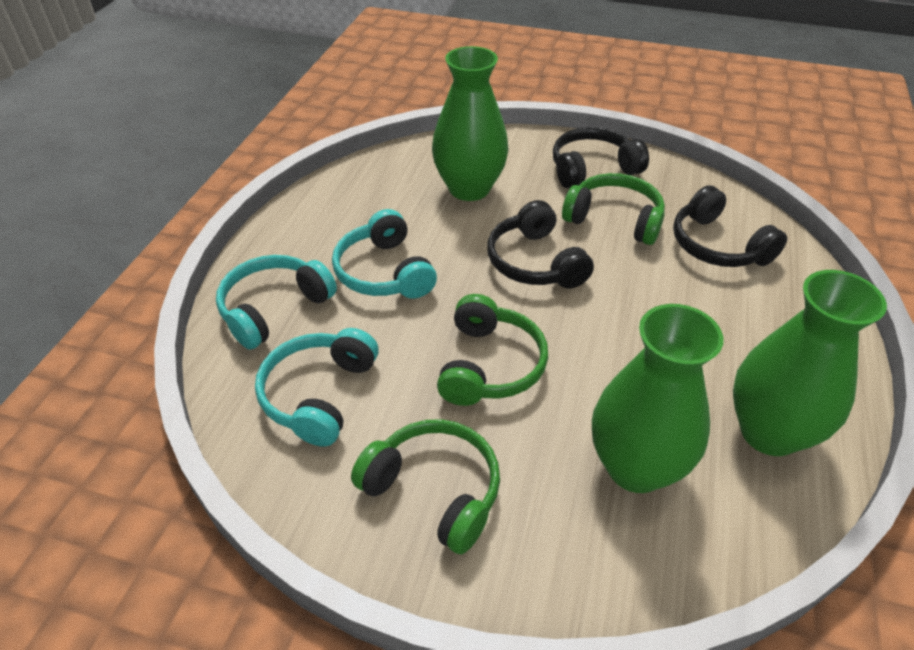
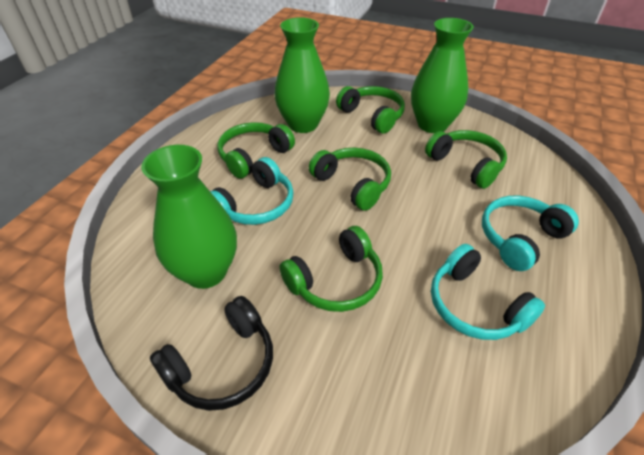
black headphones: [487,200,594,289] [553,127,649,188] [673,185,787,267] = 3 -> [150,296,273,411] = 1
green headphones: [351,419,500,555] [437,294,548,406] [562,173,665,245] = 3 -> [218,122,295,179] [280,226,383,312] [309,148,391,211] [336,86,405,134] [425,130,507,189] = 5

